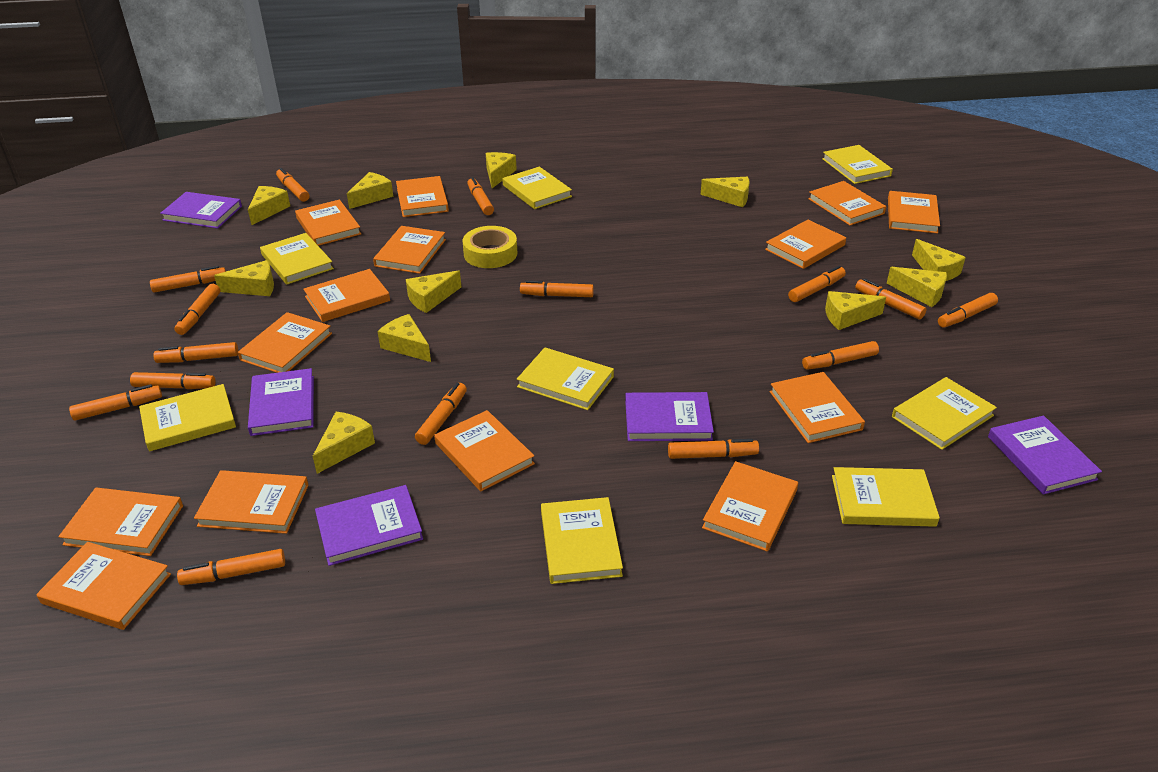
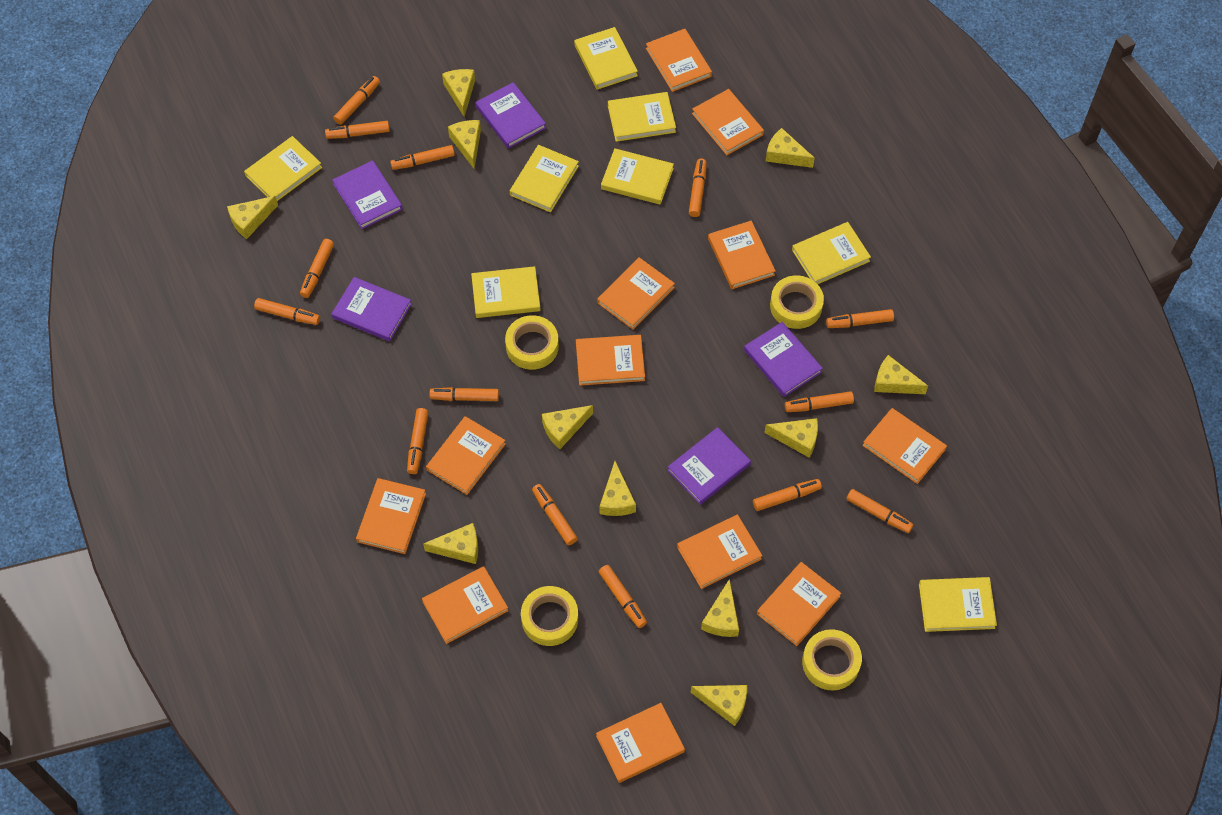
orange book: [36,542,171,630] [58,488,183,556] [194,470,309,534] [238,312,332,373] [295,199,361,246] [303,269,390,322] [373,226,446,274] [396,176,449,217] [434,410,535,491] [702,461,798,552] [765,220,846,269] [770,372,865,443] [808,181,886,225] [888,191,940,234] = 14 -> [356,478,426,554] [422,566,509,644] [426,416,506,495] [576,335,645,386] [596,703,685,783] [597,257,675,330] [646,29,712,92] [677,515,763,589] [692,89,764,155] [708,221,776,289] [757,562,841,646] [862,408,947,484] = 12
orange marker: [69,384,162,421] [130,372,215,389] [150,266,226,293] [153,342,238,363] [174,284,220,335] [177,549,285,585] [276,168,309,202] [415,383,467,445] [467,177,494,215] [520,280,594,297] [668,439,759,459] [788,266,846,302] [802,341,879,370] [855,279,926,320] [938,293,998,327] = 15 -> [254,298,320,325] [300,239,334,298] [325,121,390,139] [333,76,380,125] [390,145,455,170] [407,408,428,474] [429,387,499,401] [532,484,578,545] [599,565,647,628] [689,159,707,217] [753,479,822,511] [785,391,854,412] [826,309,894,328] [846,489,914,533] = 14
yellow tape: [463,226,518,268] = 1 -> [505,315,559,370] [521,586,578,646] [770,276,824,329] [802,629,862,690] = 4

